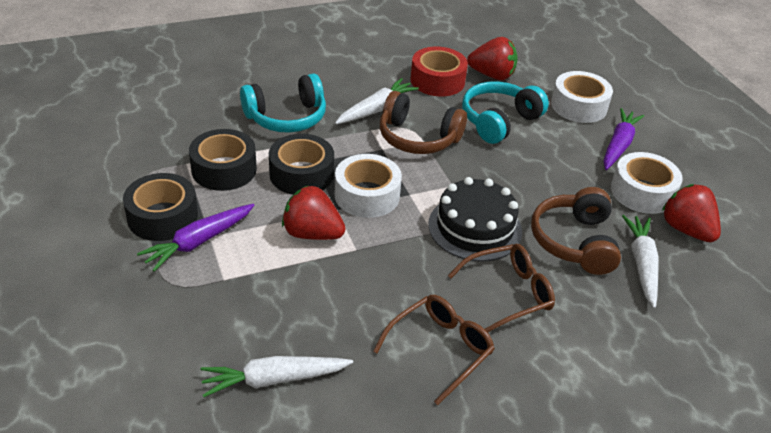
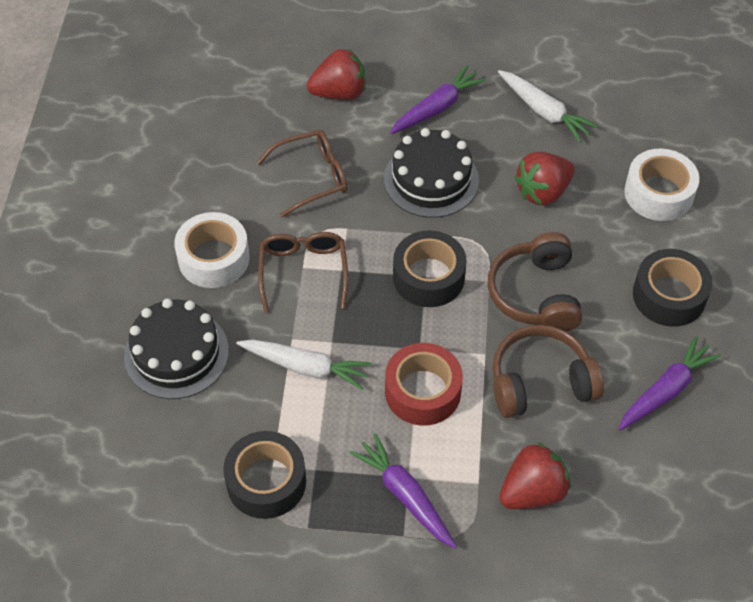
black cake: [428,177,522,262] = 1 -> [124,299,229,399] [384,128,479,218] = 2
purple carrot: [137,204,254,272] [604,108,644,170] = 2 -> [350,433,457,549] [390,65,486,134] [618,336,721,430] = 3
turquoise headphones: [240,73,326,133] [462,81,549,144] = 2 -> none = 0
white carrot: [201,356,353,397] [335,78,419,124] [622,215,659,308] = 3 -> [236,340,371,390] [498,70,598,142] = 2
white tape: [335,154,402,218] [551,71,613,123] [611,152,683,214] = 3 -> [174,212,250,288] [624,148,699,221] = 2

